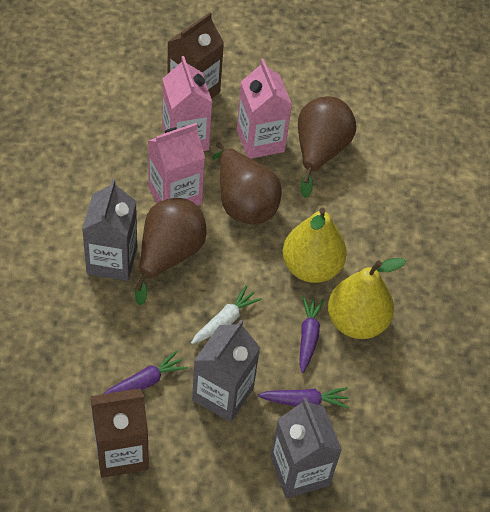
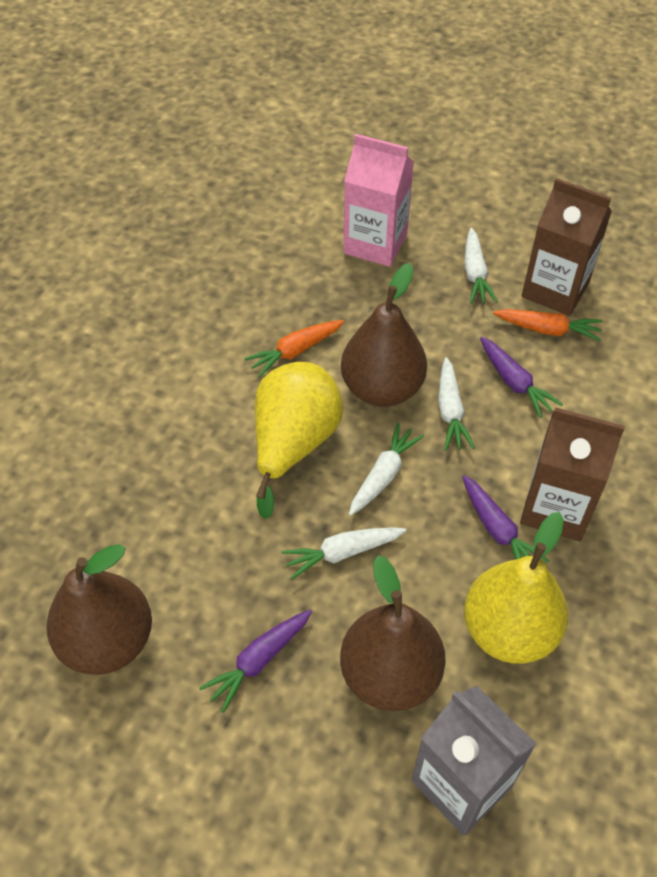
grey carton: [82,179,137,281] [192,319,260,422] [270,397,342,498] = 3 -> [412,686,536,836] = 1
orange carrot: none = 0 -> [244,320,344,377] [493,309,602,341] = 2
pink carton: [148,123,205,206] [162,56,213,151] [237,59,292,159] = 3 -> [343,134,414,267] = 1
white carrot: [191,285,262,344] = 1 -> [281,527,406,579] [349,423,424,516] [438,357,475,451] [464,228,498,304] = 4

